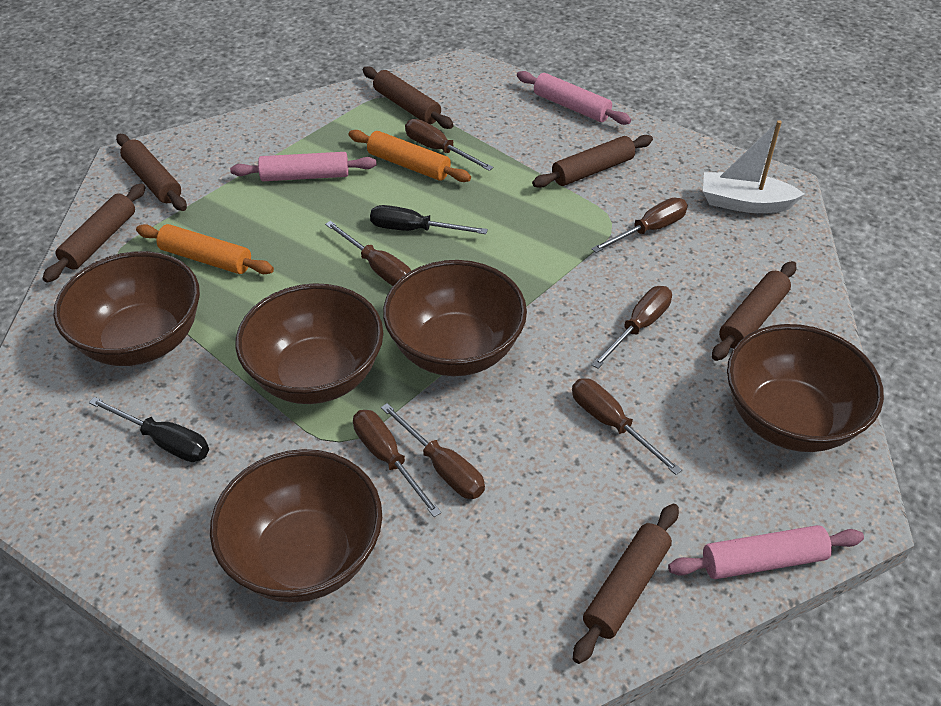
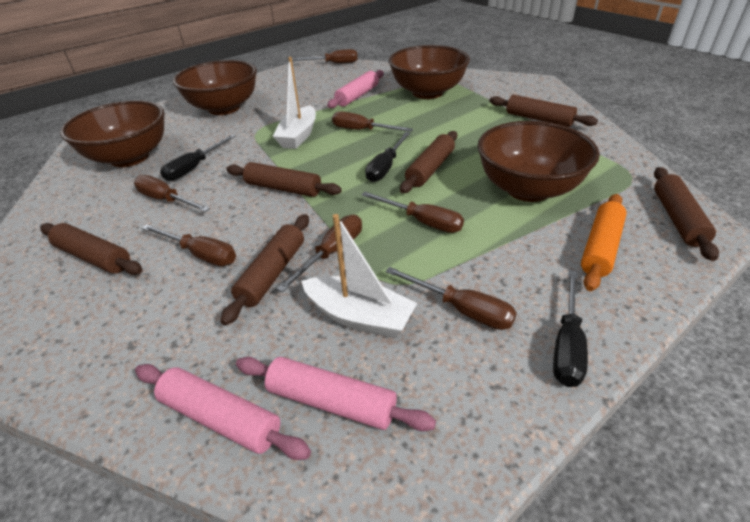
black screwdriver: [89,397,209,462] [370,205,488,234] = 2 -> [160,135,236,181] [365,132,410,182] [553,270,588,387] = 3
brown bowl: [53,251,200,366] [210,449,382,602] [235,283,383,404] [383,260,527,376] [727,324,884,452] = 5 -> [60,100,165,167] [173,60,257,115] [388,45,470,99] [477,121,600,202] = 4
orange rolling pin: [136,224,274,274] [349,130,471,182] = 2 -> [581,194,627,291] = 1
white boat: [703,120,804,213] = 1 -> [273,57,316,149] [301,214,417,338] = 2

